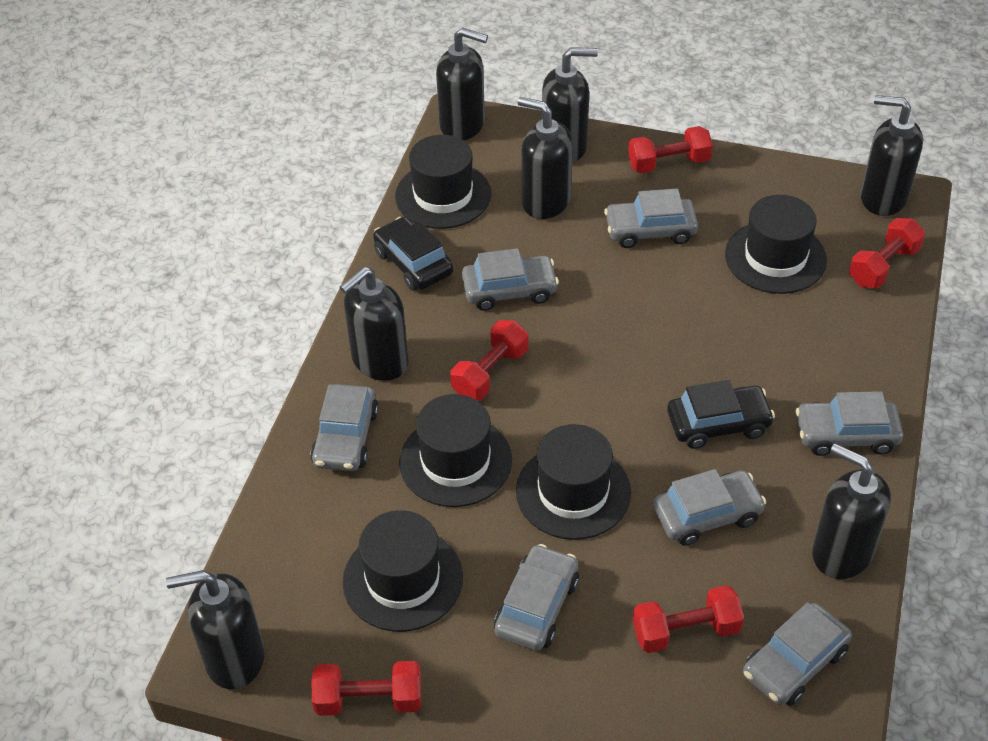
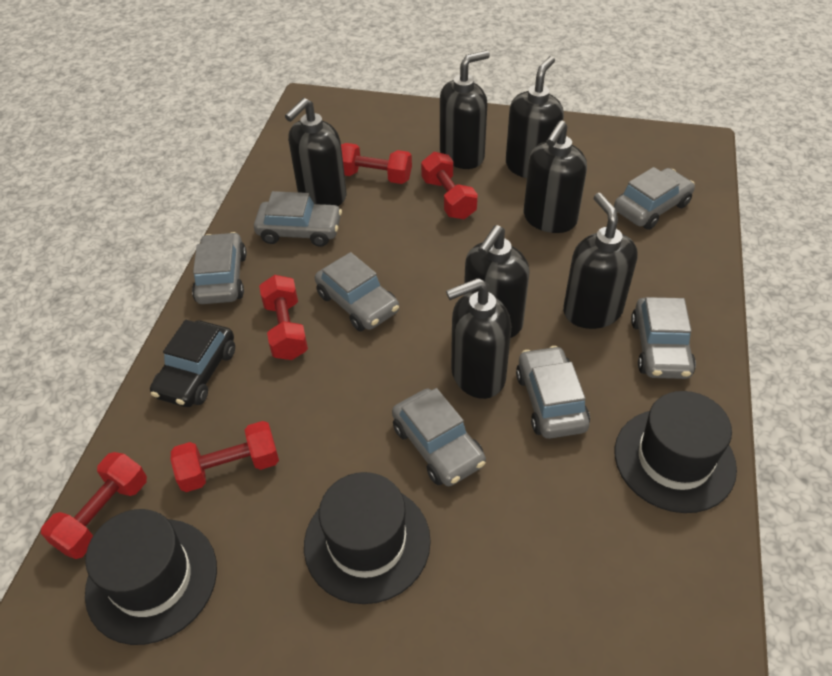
black car: [373,217,453,291] [667,380,775,449] = 2 -> [150,320,235,407] = 1
black hat: [343,510,463,632] [395,135,491,229] [399,394,512,507] [516,424,631,540] [725,195,827,294] = 5 -> [85,509,217,645] [304,472,431,604] [615,391,737,513] = 3

